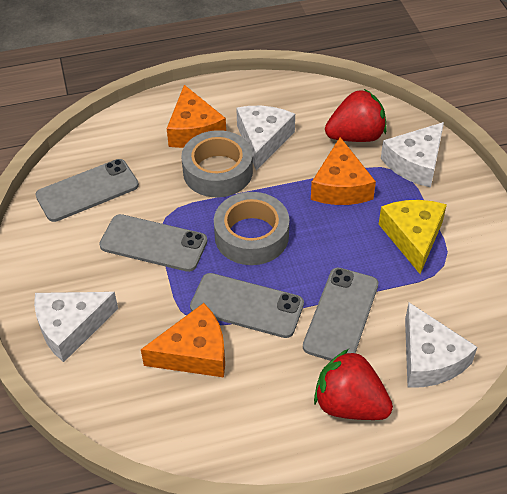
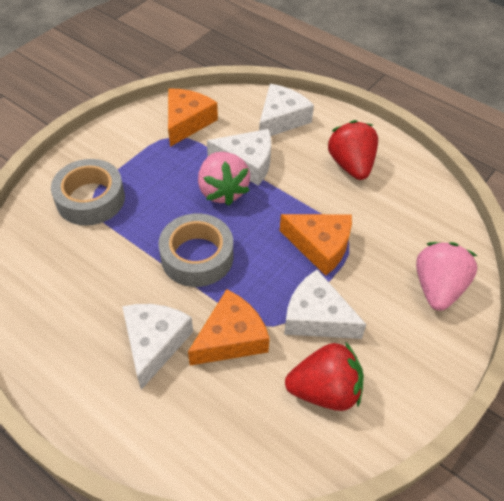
grey phone: [35,159,139,222] [99,214,207,272] [190,273,304,338] [303,268,378,361] = 4 -> none = 0
pink strawberry: none = 0 -> [198,152,250,206] [416,242,478,311] = 2
yellow cheese: [379,200,447,274] = 1 -> none = 0

